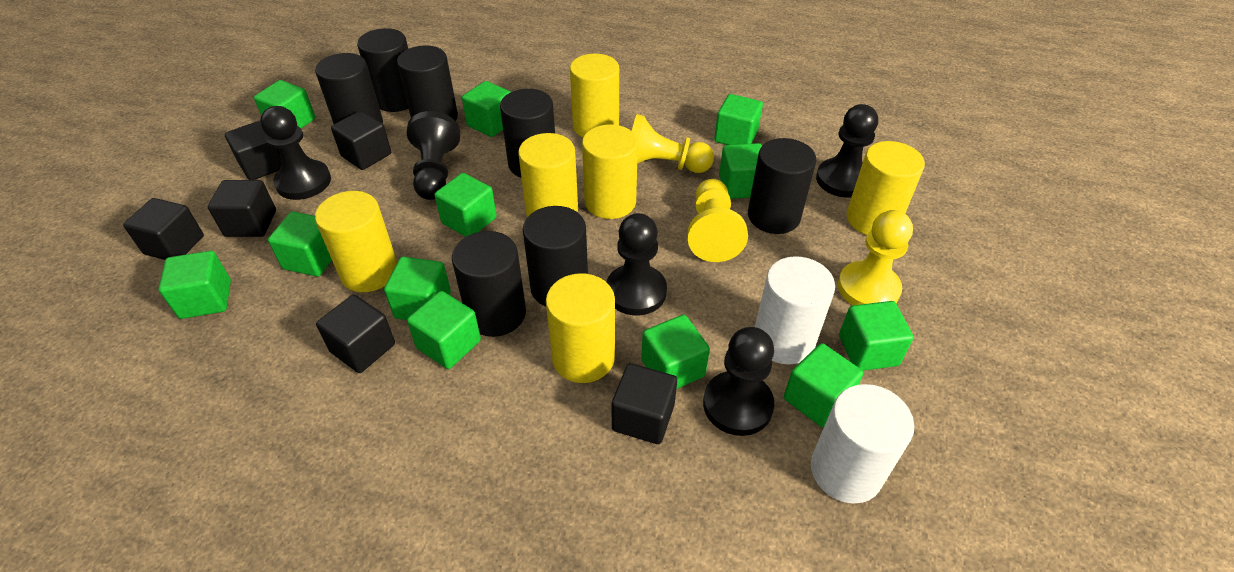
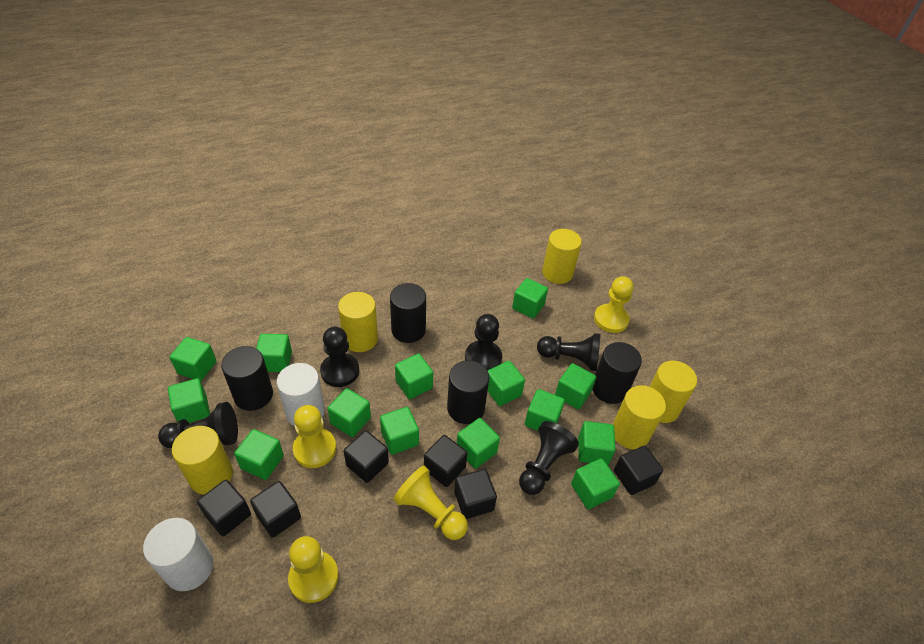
black cylinder: [315,53,383,124] [357,28,409,112] [397,45,458,121] [452,231,526,337] [500,89,555,178] [523,206,588,307] [748,138,816,234] = 7 -> [221,346,273,411] [390,283,426,343] [447,360,489,424] [592,342,642,404] = 4
green cube: [158,251,231,319] [254,80,315,129] [268,211,332,277] [384,257,451,320] [407,291,481,369] [434,173,497,237] [462,81,510,137] [641,315,710,389] [714,94,763,145] [719,143,762,199] [784,343,863,428] [839,301,914,371] = 12 -> [168,378,210,423] [170,337,216,381] [234,429,284,480] [256,334,292,372] [327,388,371,437] [380,407,419,455] [395,353,433,399] [457,418,500,469] [488,361,525,406] [512,278,548,318] [525,389,565,431] [555,363,596,409] [571,458,620,509] [578,421,616,465] = 14
yellow cylinder: [315,191,397,292] [518,133,578,217] [546,273,615,383] [570,54,619,137] [582,125,638,219] [847,141,925,235] = 6 -> [172,426,233,495] [338,292,378,352] [542,229,582,284] [613,385,666,449] [649,361,697,423] = 5
yellow pawn: [632,114,714,173] [687,179,748,262] [838,210,913,305] = 3 -> [288,536,339,603] [293,405,336,468] [393,466,468,540] [594,276,634,333] = 4

